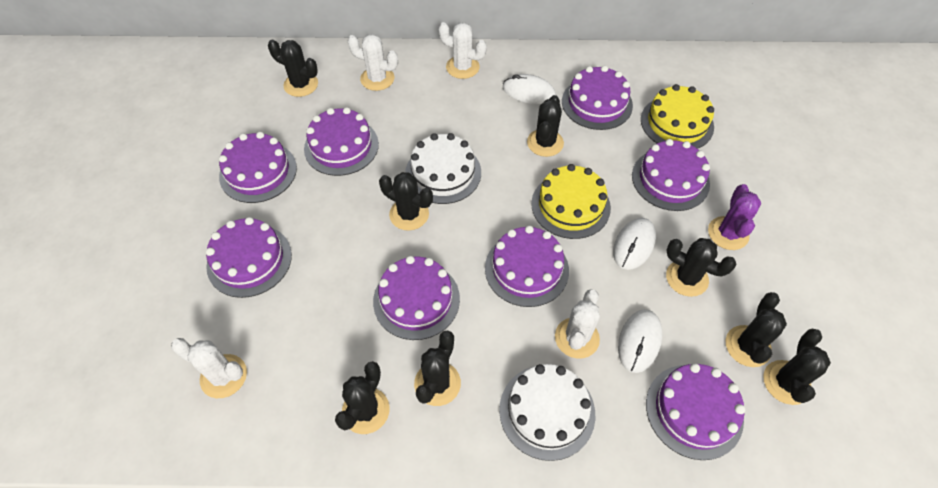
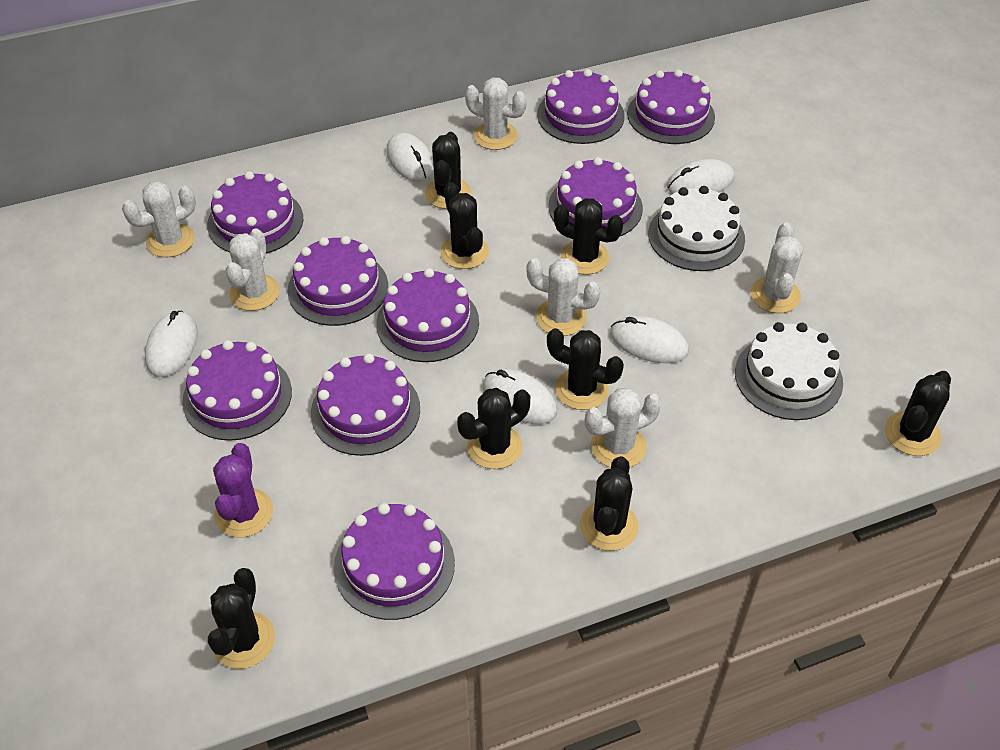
purple cake: [206,217,292,298] [219,132,297,203] [304,107,379,176] [373,256,460,340] [485,225,569,307] [562,65,633,130] [632,139,710,211] [646,363,745,460] = 8 -> [182,340,292,441] [207,171,303,253] [287,236,388,326] [311,353,420,456] [334,503,455,620] [376,268,479,362] [537,69,625,144] [548,157,643,236] [627,69,715,144] = 9
white cactus: [171,338,247,398] [347,34,398,91] [438,22,487,79] [555,289,600,358] = 4 -> [122,181,196,257] [226,228,280,311] [465,78,527,150] [526,258,601,336] [585,388,662,468] [750,222,803,313] = 6
white mouse: [503,74,556,104] [613,218,656,270] [618,309,662,373] = 3 -> [145,311,198,377] [386,133,434,182] [483,369,557,424] [610,316,689,363] [667,159,735,194] = 5
yellow cake: [531,164,611,239] [641,84,714,149] = 2 -> none = 0

